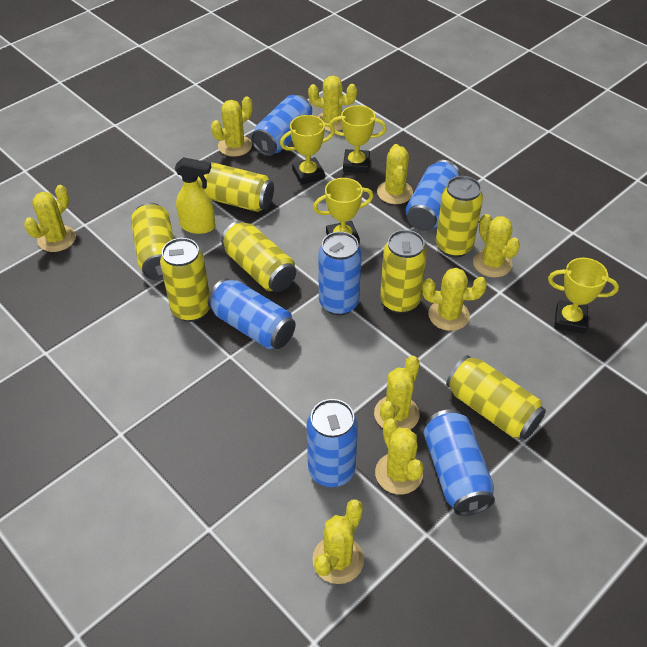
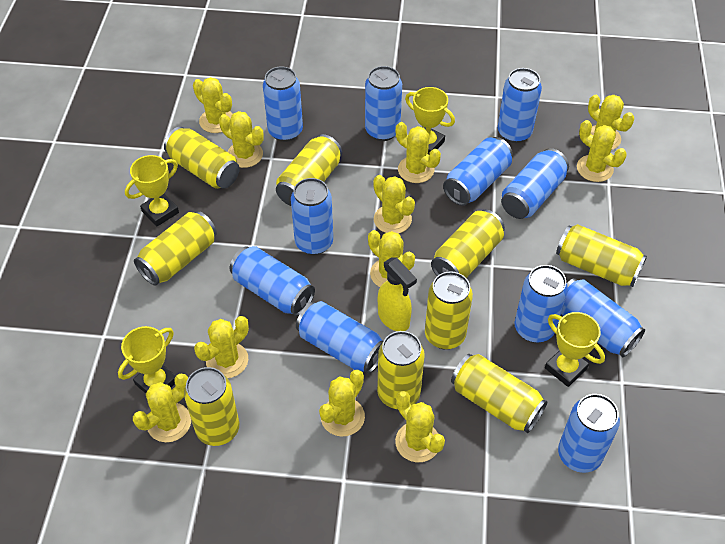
blue can: [208,278,296,349] [251,95,312,156] [307,399,358,487] [318,231,362,315] [406,160,460,231] [424,409,495,516] = 6 -> [230,246,315,316] [263,66,303,142] [291,178,333,255] [296,301,383,374] [365,66,402,141] [443,137,513,206] [498,68,542,143] [501,148,569,219] [515,265,568,343] [558,394,620,473] [561,278,645,357] = 11
yellow cactus: [24,185,76,252] [211,96,253,157] [308,76,357,131] [312,499,364,584] [374,356,420,430] [375,418,423,495] [377,144,413,204] [422,268,487,331] [473,214,520,277] = 9 -> [133,374,191,442] [193,77,232,133] [194,316,249,378] [219,111,264,168] [319,370,365,437] [368,230,415,287] [373,175,415,233] [395,391,445,462] [396,122,441,183] [577,120,627,182] [588,95,634,150] = 11
yellow can: [131,203,174,281] [160,238,210,322] [197,162,274,212] [221,220,296,292] [380,230,427,314] [436,176,483,258] [446,355,546,439] = 7 -> [134,211,217,286] [164,127,240,189] [184,367,239,446] [276,134,342,206] [377,331,425,409] [425,271,473,350] [431,210,505,278] [451,354,547,433] [556,224,647,287] = 9

